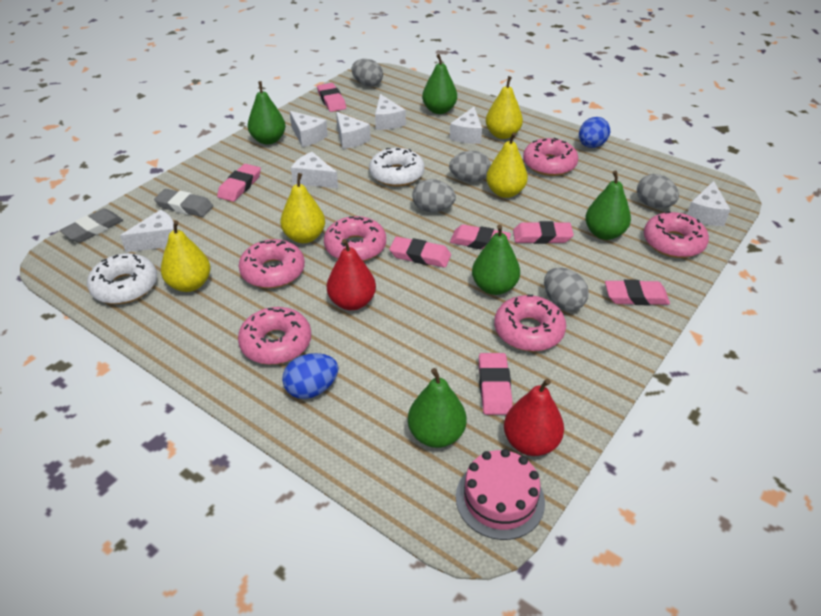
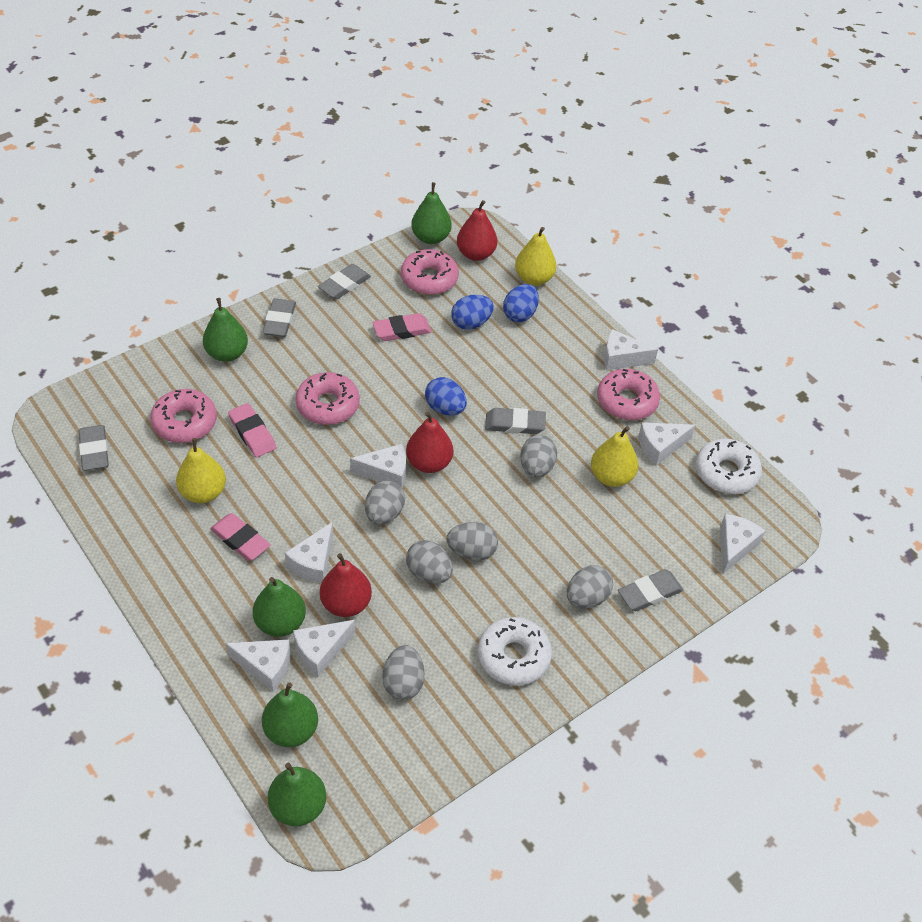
blue egg: [282,353,339,399] [579,117,610,148] = 2 -> [425,377,467,416] [451,295,494,330] [503,284,539,322] = 3
grey egg: [351,59,383,87] [412,179,456,212] [449,151,491,182] [544,267,589,311] [637,174,679,208] = 5 -> [365,480,405,525] [382,645,424,700] [406,540,453,584] [447,522,498,561] [520,435,557,478] [567,565,613,608] = 6
grey eraser: [60,208,123,243] [154,189,213,217] = 2 -> [79,425,109,471] [262,298,296,337] [318,264,371,299] [485,408,546,434] [618,569,683,611] = 5
pink cake: [456,449,545,540] = 1 -> none = 0
pink donut: [238,307,311,365] [239,239,305,288] [324,216,386,262] [494,295,566,352] [523,138,578,176] [644,211,709,258] = 6 -> [150,389,217,443] [295,372,360,425] [401,249,459,295] [597,369,660,420] = 4
pink eraser: [217,164,261,202] [317,83,346,112] [389,237,451,268] [450,225,511,249] [479,353,513,415] [513,221,574,244] [605,279,670,305] = 7 -> [210,513,270,561] [228,403,276,457] [373,313,431,341] = 3
red pear: [327,239,376,310] [504,379,564,456] = 2 -> [320,553,372,617] [406,411,453,473] [457,200,497,261] = 3
yellow pear: [161,220,210,292] [280,173,325,243] [486,76,523,139] [486,132,528,198] = 4 -> [176,438,226,503] [515,227,557,286] [591,426,638,487] = 3

